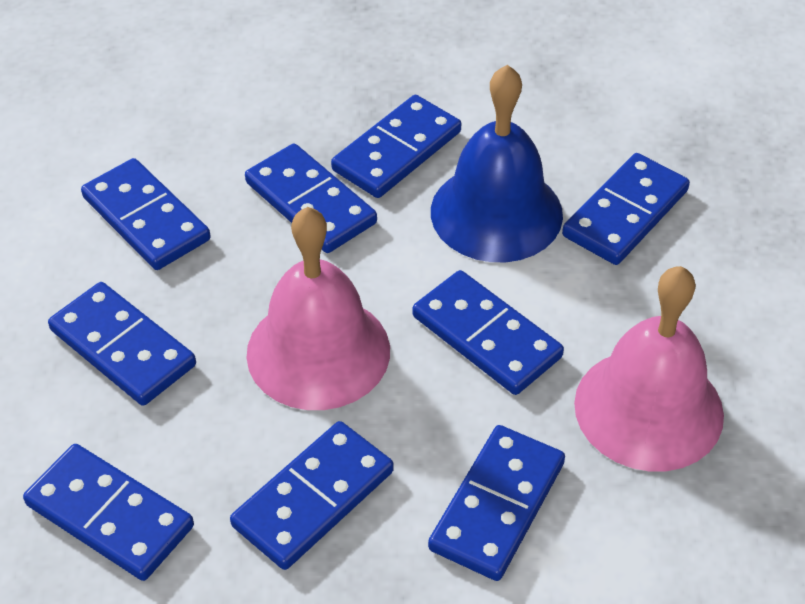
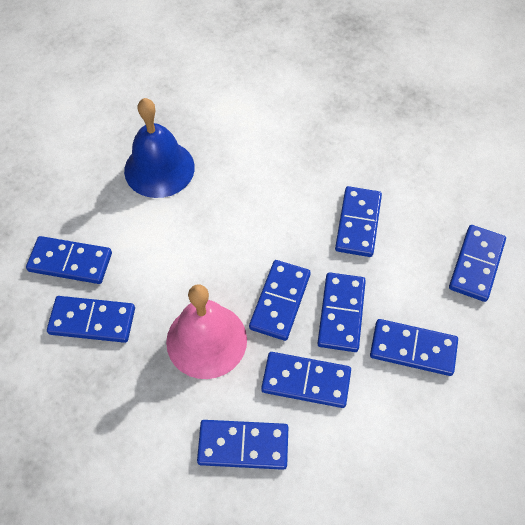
pink bell: [247,207,390,410] [574,266,724,472] = 2 -> [166,284,247,379] = 1

